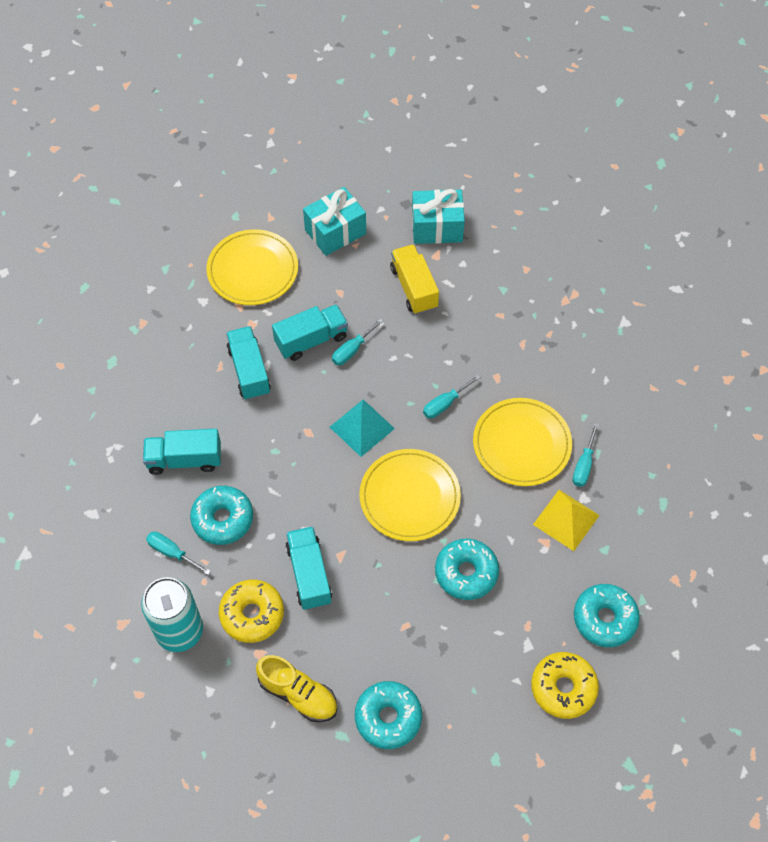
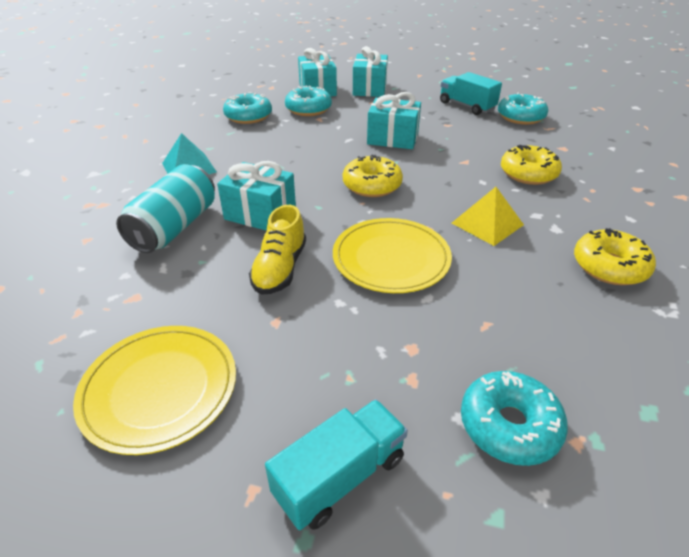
turquoise gift: [303,187,366,256] [412,189,465,244] = 2 -> [217,161,296,231] [298,48,337,96] [353,46,388,97] [367,92,421,149] = 4
turquoise screwdriver: [146,532,211,575] [332,318,383,365] [423,375,481,418] [573,423,599,487] = 4 -> none = 0
turquoise truck: [143,429,221,475] [226,326,271,400] [272,304,348,361] [285,526,332,610] = 4 -> [265,399,408,530] [440,72,502,115] = 2
yellow donut: [219,580,284,643] [531,652,599,719] = 2 -> [343,154,403,197] [501,145,562,185] [574,228,656,285] = 3
yellow plate: [206,229,298,305] [359,449,461,541] [473,398,572,486] = 3 -> [73,326,236,455] [333,218,452,293] = 2
yellow truck: [390,244,439,314] = 1 -> none = 0

